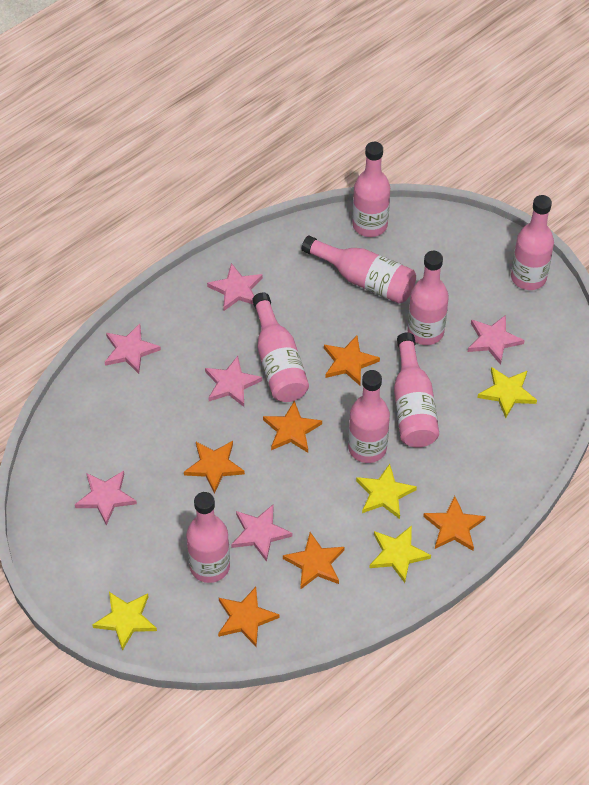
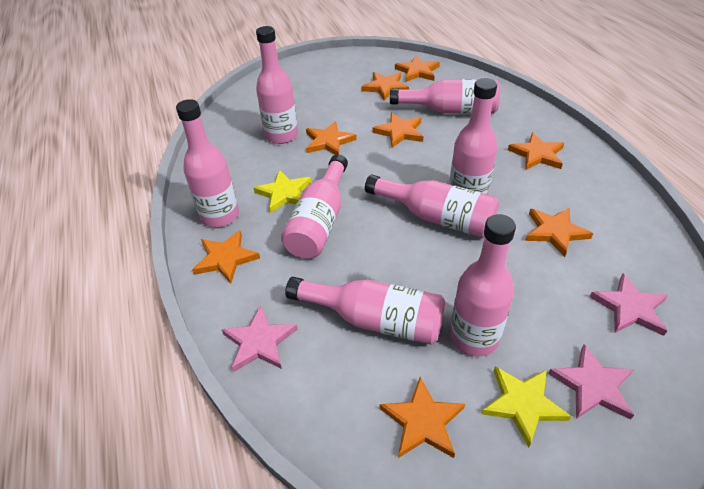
orange star: [184,441,245,493] [218,587,279,647] [263,401,322,453] [283,532,345,590] [324,335,380,385] [423,496,486,551] = 6 -> [192,230,260,284] [306,121,357,155] [362,72,409,101] [372,113,423,148] [380,377,465,458] [395,55,440,82] [508,132,564,170] [525,208,593,257] = 8
pink star: [75,471,137,525] [105,324,161,374] [205,356,262,407] [207,263,263,311] [231,505,293,562] [468,315,525,365] = 6 -> [222,306,298,372] [548,344,634,420] [590,274,668,336] = 3
yellow star: [92,592,157,651] [356,464,417,519] [369,525,431,583] [477,367,537,418] = 4 -> [254,170,312,213] [481,366,572,448] = 2

